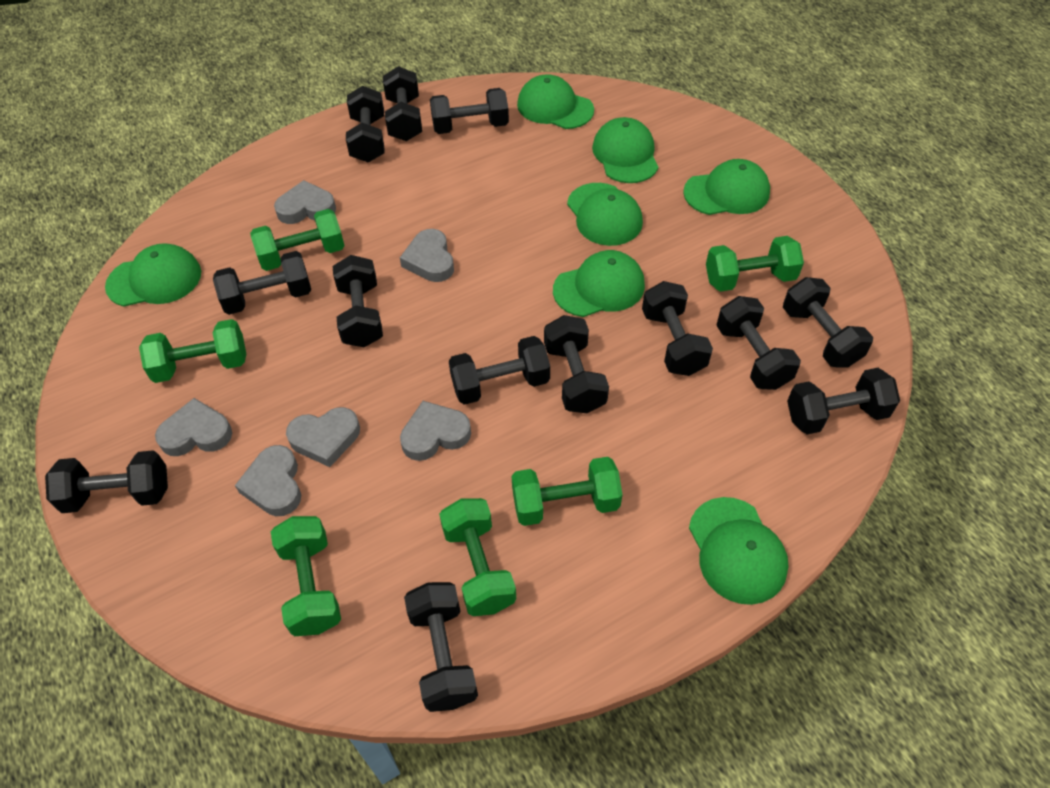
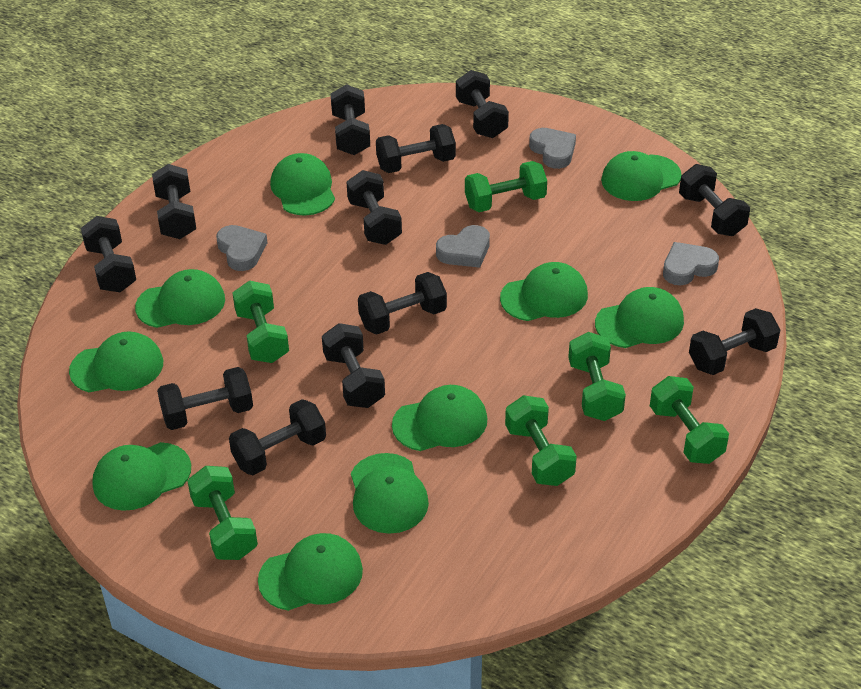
black dumbbell: [45,450,168,513] [213,251,311,315] [333,255,383,347] [346,86,384,163] [383,66,422,141] [404,582,478,712] [430,88,509,134] [449,336,550,405] [544,315,609,413] [642,281,713,376] [716,296,801,390] [783,277,873,367] [787,368,900,434] = 13 -> [81,216,136,292] [152,164,196,239] [157,367,253,430] [229,399,326,475] [322,323,385,408] [331,84,370,155] [346,170,402,245] [358,272,447,335] [376,124,456,173] [456,70,509,138] [679,164,750,236] [689,308,780,375] = 12
green cap: [105,243,201,306] [517,74,594,129] [553,250,645,317] [567,183,643,246] [592,117,658,183] [683,159,770,215] [689,497,789,605] = 7 -> [69,331,163,392] [92,442,191,511] [135,269,225,328] [258,533,363,611] [270,153,335,215] [351,453,429,534] [392,385,487,451] [500,262,588,321] [595,287,684,348] [601,151,682,201] = 10
grey heart: [155,398,232,456] [235,445,301,516] [274,180,336,224] [286,407,360,467] [400,229,454,282] [400,401,471,461] = 6 -> [216,225,267,271] [436,225,490,268] [529,128,576,169] [663,242,719,286] = 4

